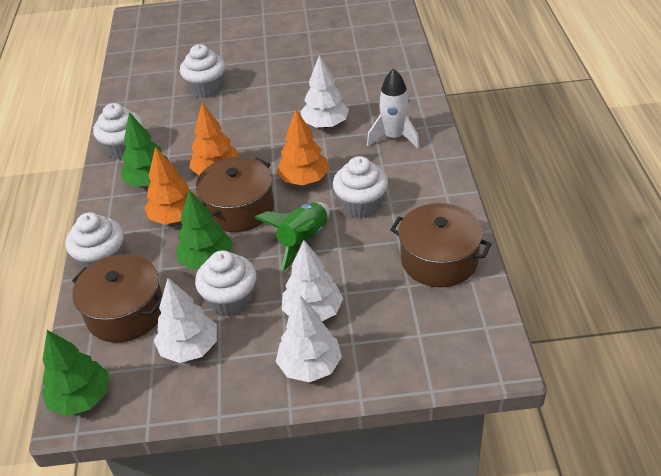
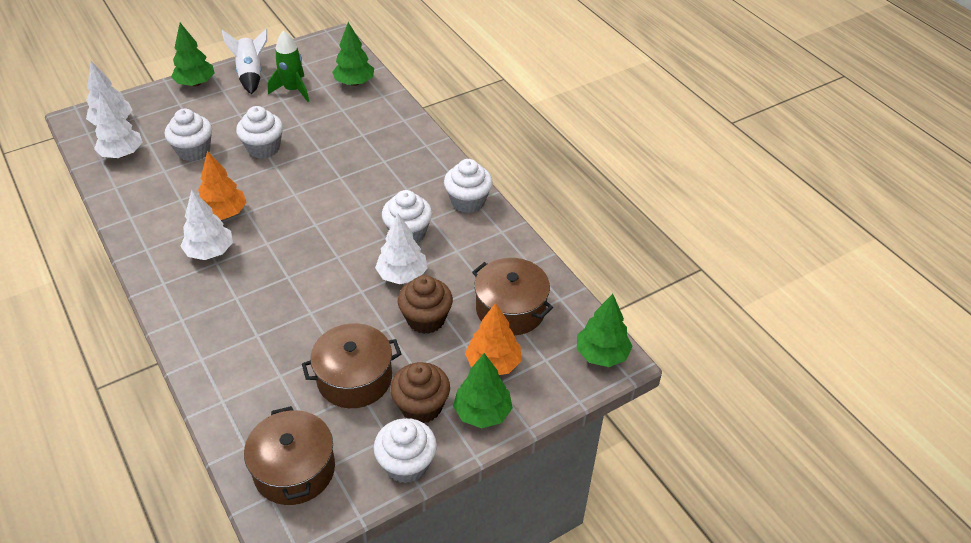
brown cupcake: none = 0 -> [390,362,450,423] [398,275,453,334] = 2
green tree: [42,330,109,416] [121,112,171,187] [176,190,233,270] = 3 -> [171,23,215,87] [332,22,374,86] [453,353,513,428] [577,294,633,367] = 4
orange tree: [145,147,198,225] [189,103,240,175] [277,110,329,185] = 3 -> [198,151,247,220] [465,303,521,375] = 2

